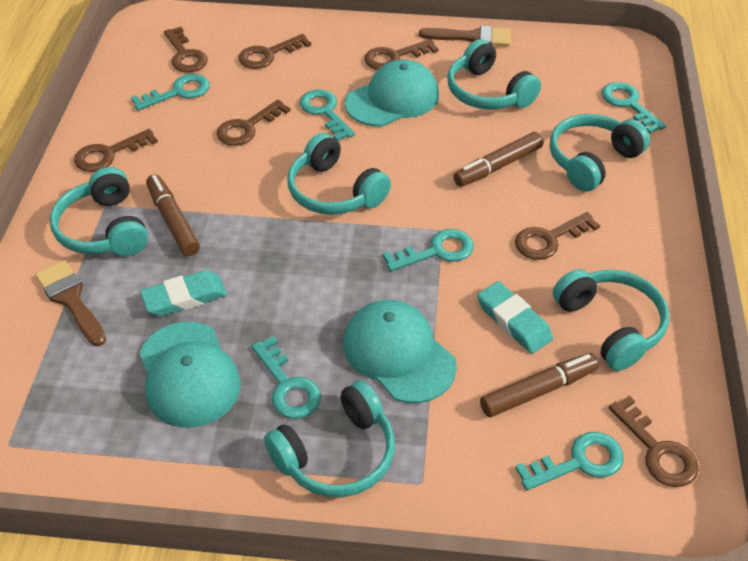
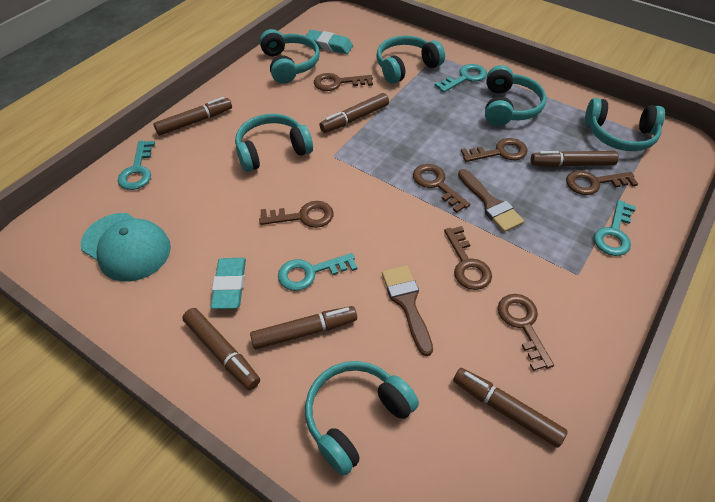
brown marker: [146,174,200,256] [453,132,543,187] [480,353,599,417] = 3 -> [153,97,232,136] [182,308,260,390] [250,306,357,349] [319,93,389,133] [453,368,568,448] [531,151,619,167] = 6
turquoise cap: [139,322,241,428] [343,300,457,403] [345,60,439,127] = 3 -> [81,213,171,282] = 1
turquoise key: [131,74,210,110] [252,336,321,419] [299,89,355,141] [383,229,474,271] [515,432,624,490] [602,82,666,133] = 6 -> [118,141,155,190] [278,253,358,291] [434,64,487,93] [594,200,636,256] = 4

